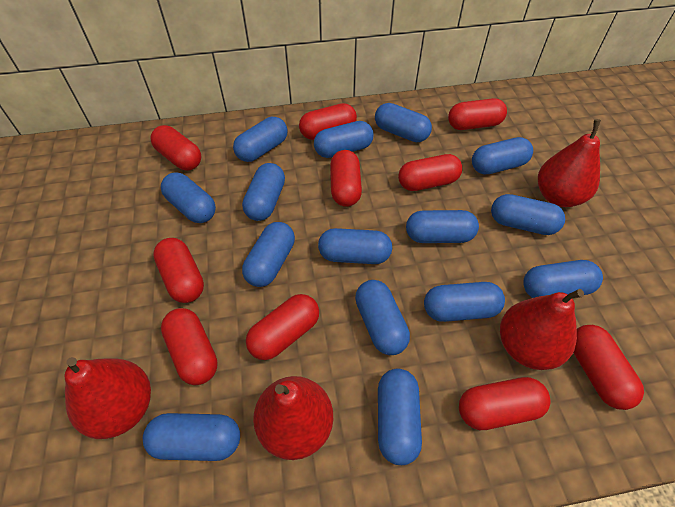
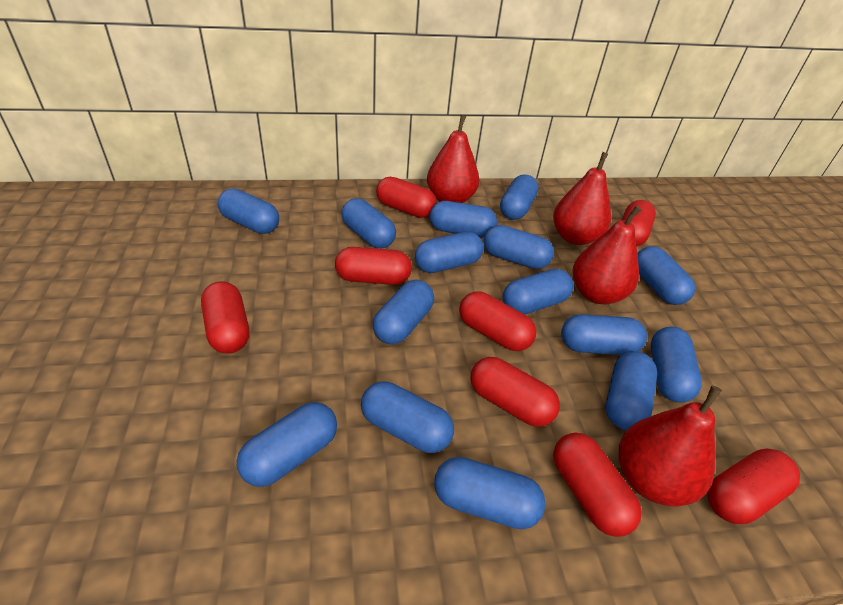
red capsule: [150,125,201,170] [153,238,204,303] [161,308,218,385] [246,294,319,360] [299,103,357,140] [330,150,362,207] [398,154,462,191] [448,98,507,130] [459,377,551,430] [573,325,644,410] = 10 -> [201,281,249,354] [335,247,412,285] [376,177,436,218] [459,291,536,351] [470,357,560,427] [553,433,642,537] [622,200,656,247] [707,449,800,524] = 8

